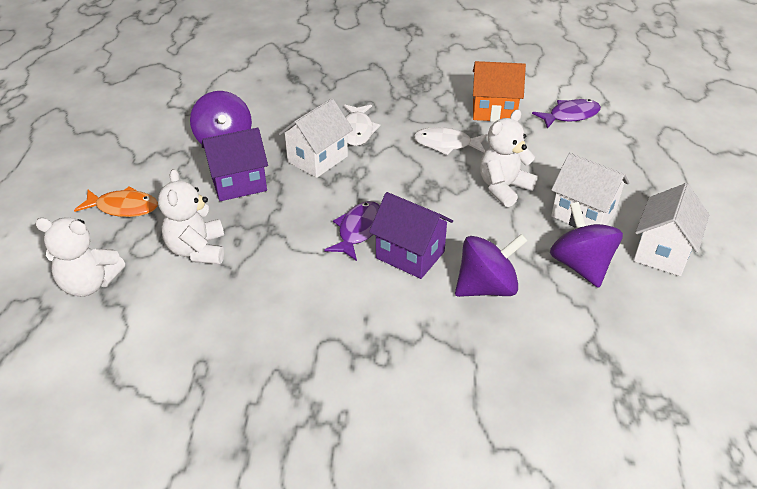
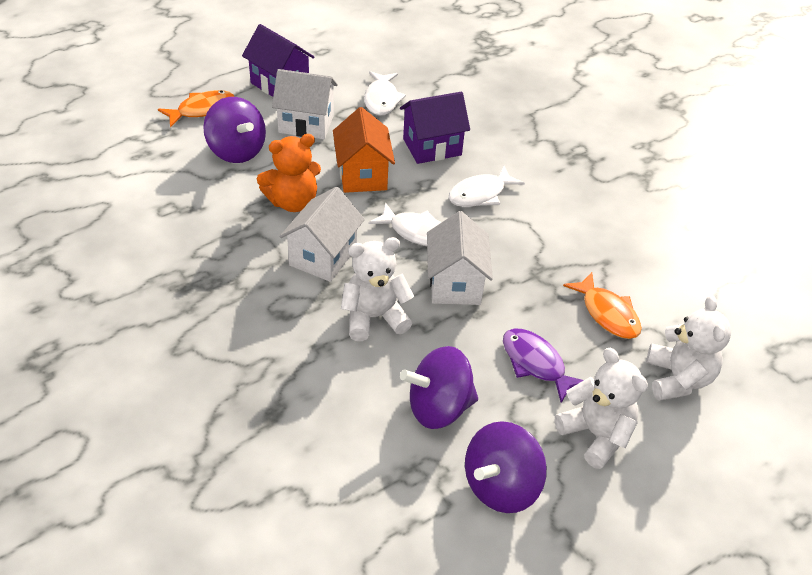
orange fish: [74,186,158,217] = 1 -> [158,90,234,127] [563,272,642,339] = 2
orange teddy bear: none = 0 -> [257,134,321,212] = 1
purple fish: [325,201,380,261] [532,99,601,129] = 2 -> [503,328,584,403] = 1
white fish: [344,105,380,146] [414,127,487,155] = 2 -> [364,71,406,116] [369,202,442,246] [449,166,525,207] = 3

